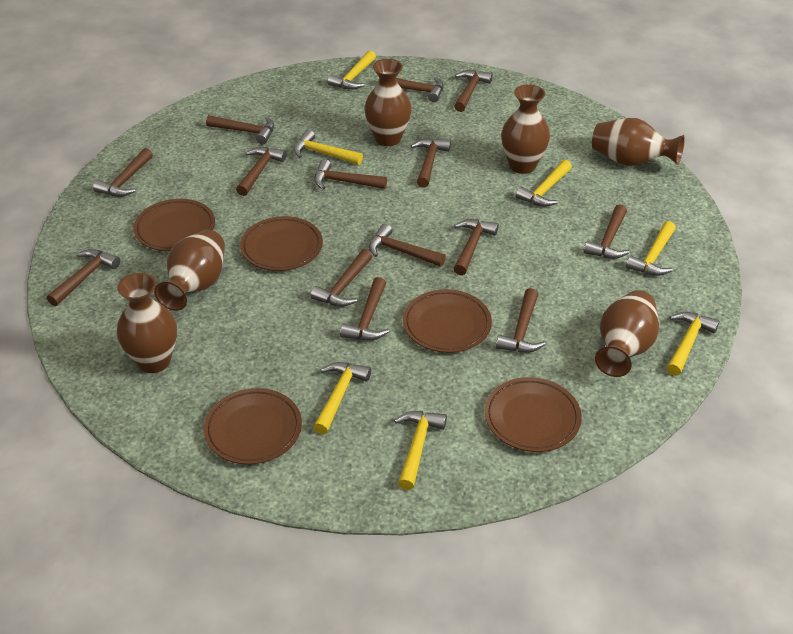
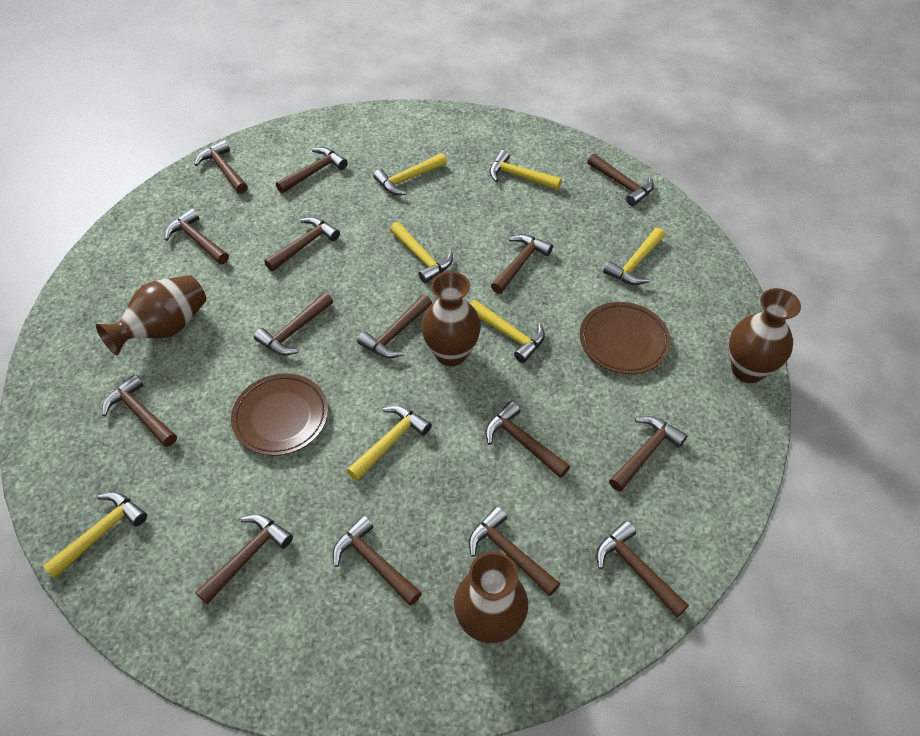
brown hammer: [47,249,120,306] [93,148,153,197] [206,115,274,144] [236,147,286,196] [310,249,373,307] [314,159,387,189] [340,277,389,340] [369,224,446,267] [378,77,444,102] [411,138,451,188] [453,219,499,275] [454,70,493,112] [496,288,546,353] [583,204,629,259] = 14 -> [102,374,177,447] [165,208,229,264] [194,140,248,194] [195,515,293,604] [254,292,333,355] [264,217,340,271] [276,147,348,193] [333,516,422,606] [357,294,432,358] [469,506,560,596] [485,401,570,478] [491,234,553,294] [588,154,654,206] [596,521,689,618] [609,416,688,492] = 15
brown plate: [134,199,215,251] [204,388,302,465] [240,216,323,271] [403,289,492,353] [485,377,582,452] = 5 -> [231,374,328,456] [580,302,670,374] = 2
brown vase: [117,273,177,373] [154,230,225,311] [364,59,412,146] [501,84,550,174] [592,118,685,166] [595,290,659,377] = 6 -> [96,275,206,356] [421,271,481,366] [454,552,528,644] [729,288,801,383] = 4

